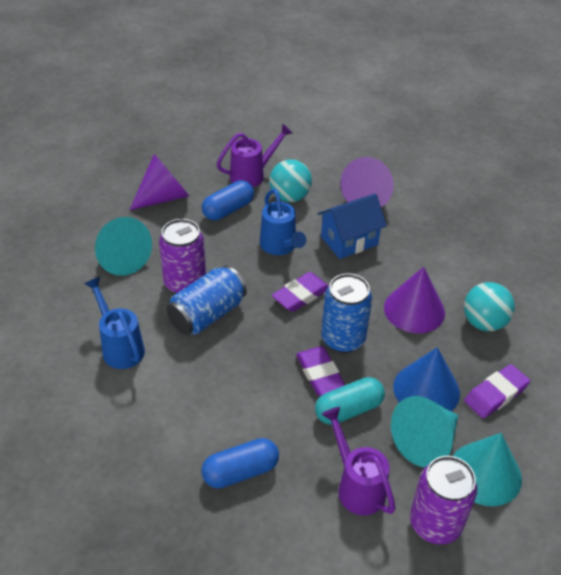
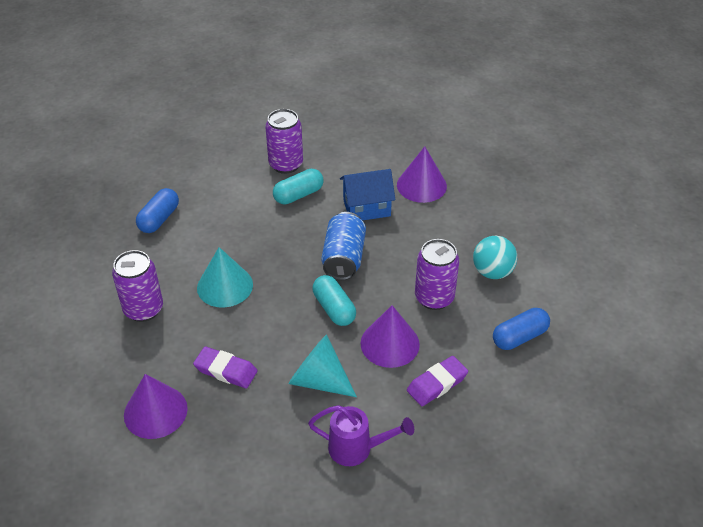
blue can: [166,265,247,335] [321,274,372,353] = 2 -> [321,212,366,280] = 1
blue cone: [393,347,460,411] = 1 -> none = 0
blue watering can: [84,277,145,369] [260,189,306,255] = 2 -> none = 0
purple can: [159,219,206,294] [410,456,477,544] = 2 -> [112,250,163,322] [265,109,303,174] [415,239,459,310] = 3
purple eraser: [272,272,328,312] [296,346,345,396] [464,364,530,418] = 3 -> [193,346,258,388] [407,356,468,406] = 2
purple watering can: [217,124,292,187] [322,407,396,515] = 2 -> [308,405,414,466] = 1
turquoise ball: [269,159,312,202] [464,282,515,331] = 2 -> [473,235,517,279] = 1
turquoise capsule: [315,377,385,425] = 1 -> [273,169,324,205] [313,275,356,326] = 2
turquoise cone: [95,217,152,276] [391,396,458,467] [453,433,522,506] = 3 -> [197,247,253,308] [288,334,357,397] = 2

